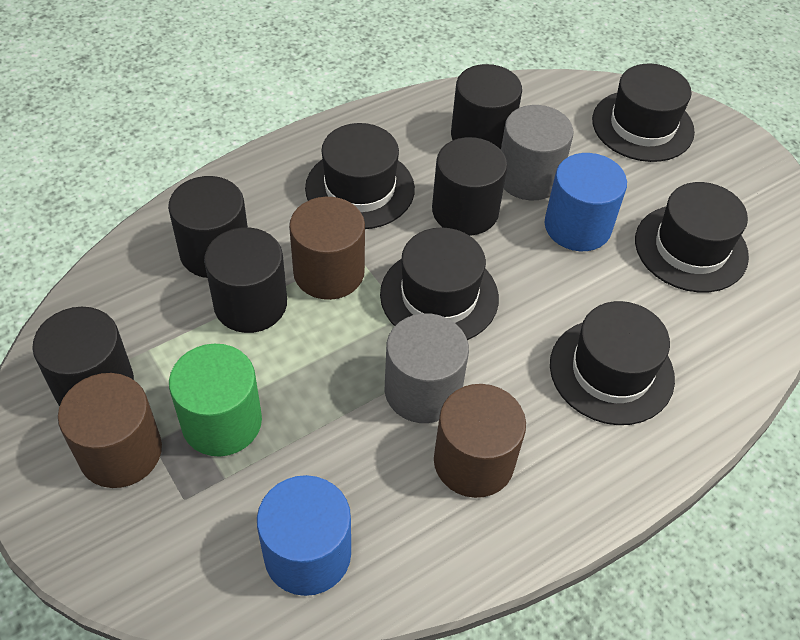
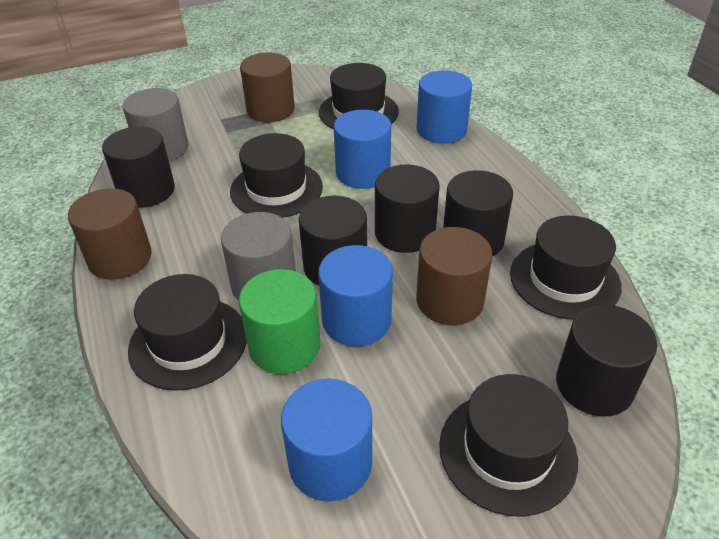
blue cylinder: [257,475,351,596] [544,153,627,251] = 2 -> [281,379,372,502] [318,245,393,346] [334,110,391,189] [417,70,472,144] = 4

